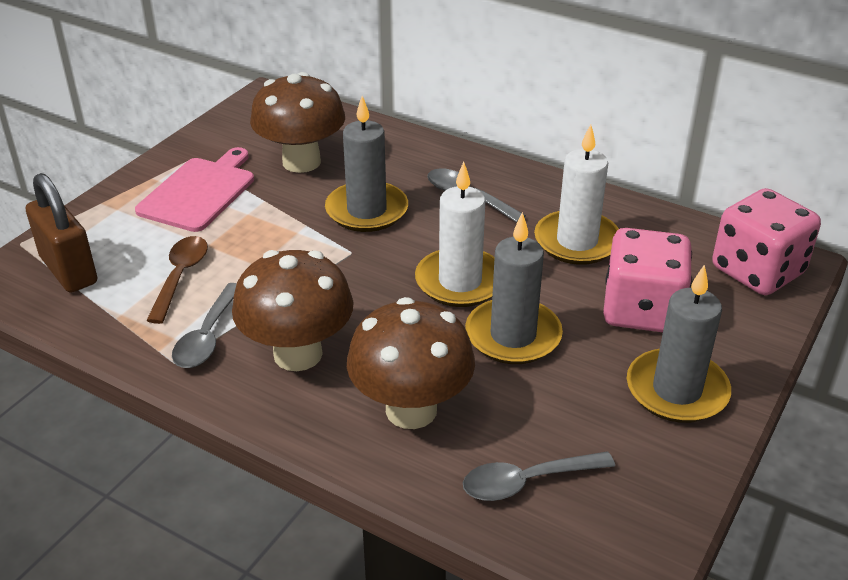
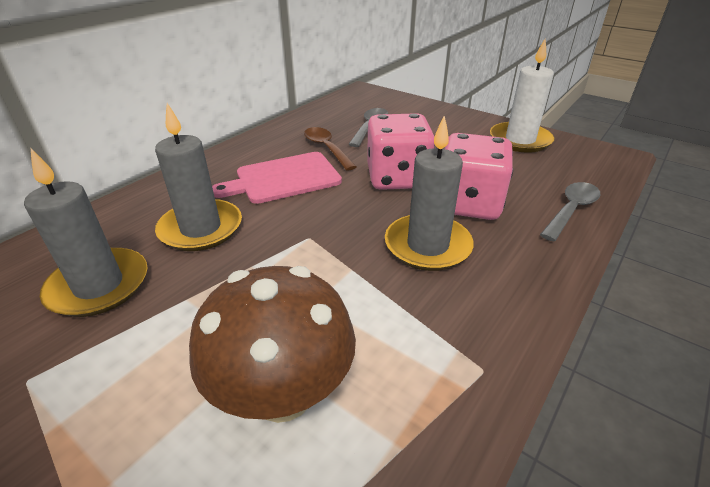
brown mushroom: [232,250,354,371] [250,72,345,173] [347,297,475,429] = 3 -> [189,266,356,423] = 1
brown padlock: [26,173,97,293] = 1 -> none = 0
grey spoon: [172,283,237,368] [427,168,526,223] [463,451,615,501] = 3 -> [349,108,388,147] [540,182,601,241] = 2
white candle: [415,162,495,307] [534,124,619,265] = 2 -> [490,39,554,153] = 1

